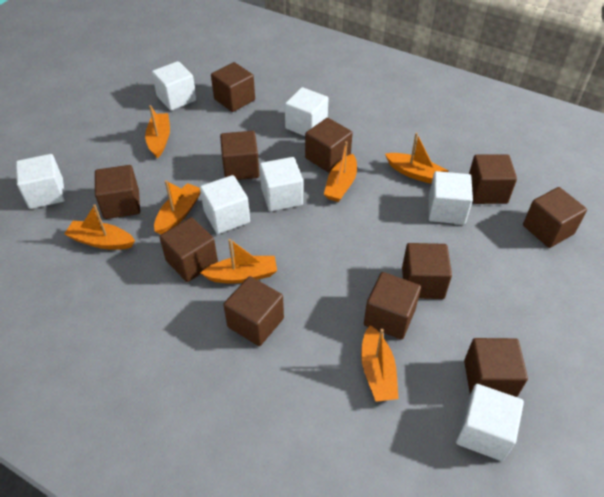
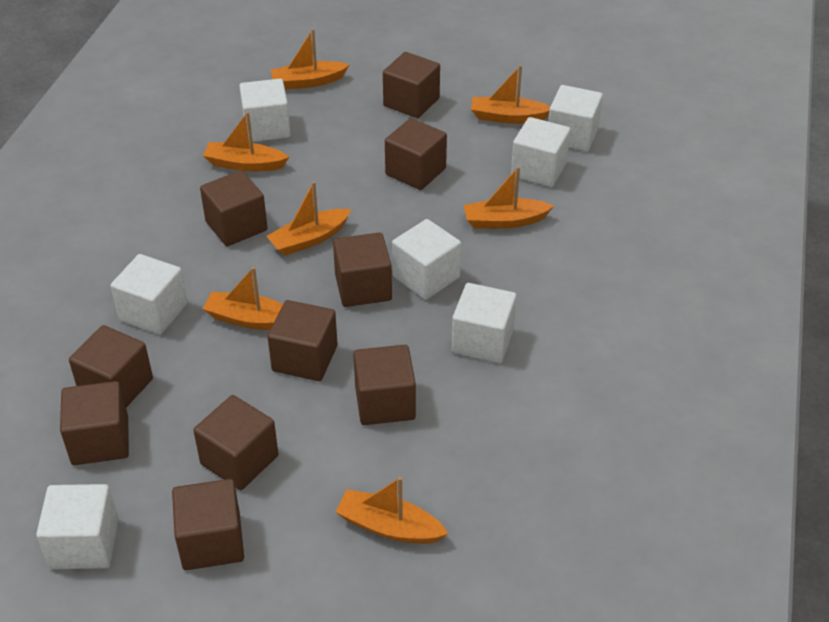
brown cube: [95,165,140,219] [159,217,218,282] [211,62,255,112] [220,131,260,180] [223,276,284,346] [305,118,353,173] [364,272,421,340] [402,243,452,299] [464,338,528,397] [469,155,517,204] [523,187,587,248] = 11 -> [60,381,129,465] [69,325,153,407] [172,479,244,570] [193,395,278,490] [200,170,268,246] [268,300,338,381] [333,232,392,307] [353,345,416,425] [383,52,440,118] [385,118,447,190] = 10

